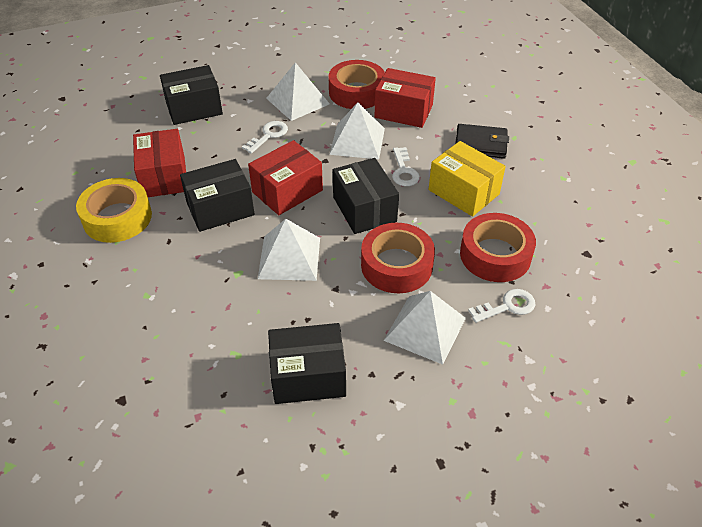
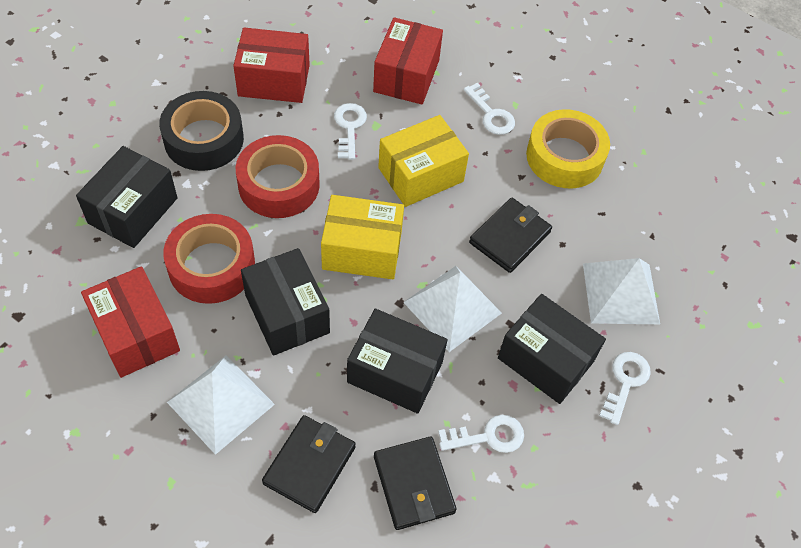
black tape: none = 0 -> [159,91,244,171] = 1
black wallet: [455,124,509,159] = 1 -> [262,415,356,513] [374,436,456,530] [469,198,552,273] = 3
red tape: [328,60,385,109] [361,223,435,293] [460,213,536,282] = 3 -> [163,214,255,304] [236,135,320,218] = 2
white key: [242,121,288,154] [392,147,420,186] [468,289,535,323] = 3 -> [334,103,367,160] [438,415,524,453] [464,83,515,135] [599,352,651,425] = 4
white pyramid: [258,219,320,281] [266,62,330,121] [329,102,385,159] [384,291,466,365] = 4 -> [167,355,275,455] [403,266,502,352] [583,258,660,324] = 3
yellow box: [429,141,506,217] = 1 -> [321,195,404,279] [378,115,469,207] = 2

